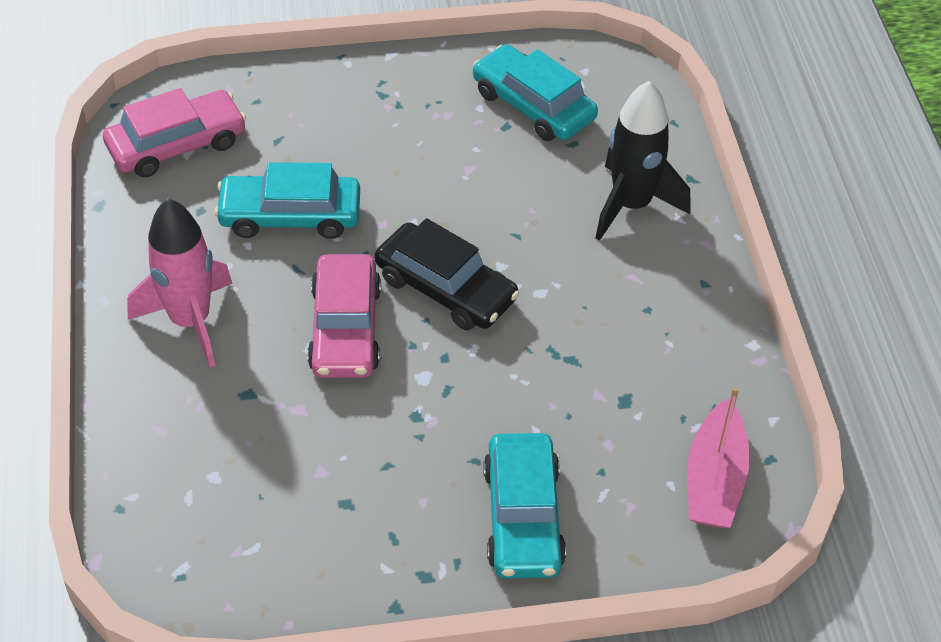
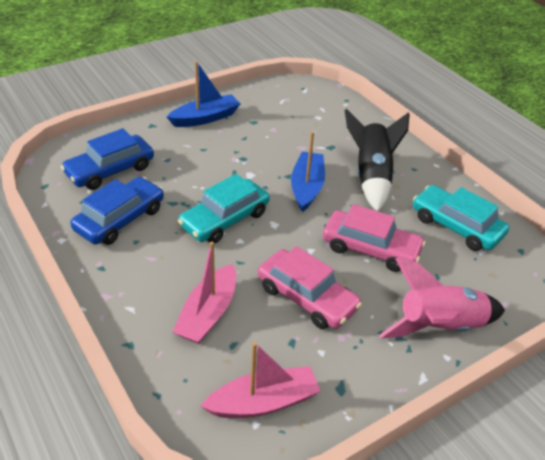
black car: [375,218,519,330] = 1 -> none = 0
blue boat: none = 0 -> [167,61,240,127] [291,131,325,212] = 2
blue car: none = 0 -> [61,128,154,190] [70,177,164,245] = 2
pink boat: [688,387,750,528] = 1 -> [172,242,236,344] [201,342,320,418] = 2
turquoise car: [214,162,360,239] [473,44,598,141] [483,433,566,578] = 3 -> [178,174,270,244] [413,185,509,251] = 2

